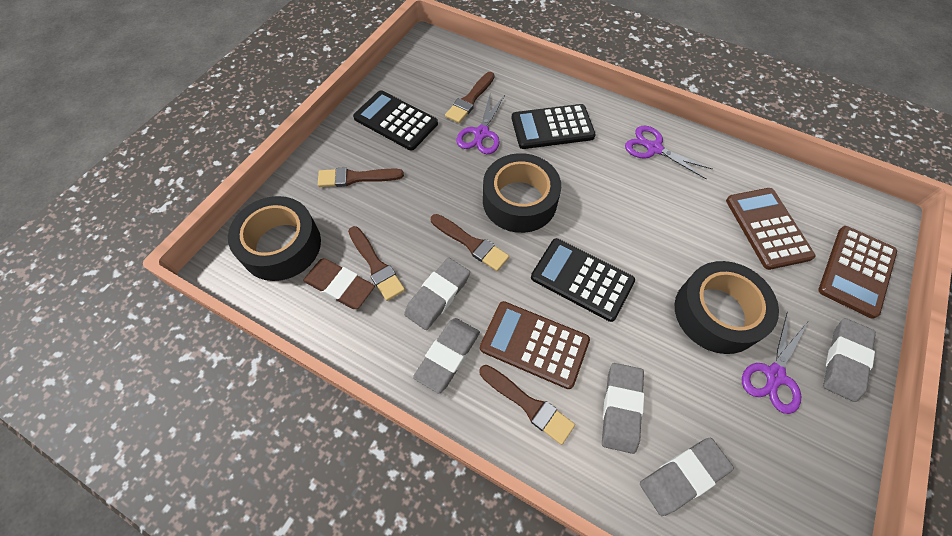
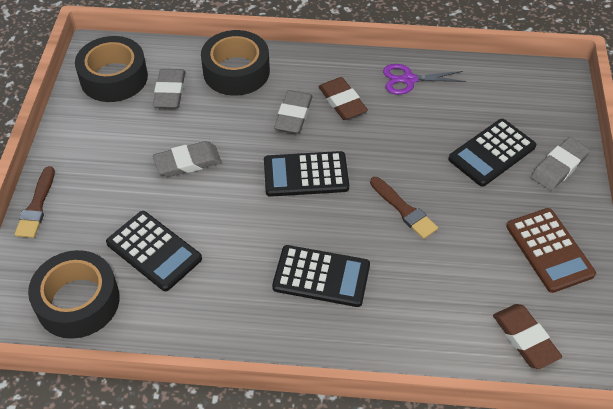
black calculator: [353,90,438,150] [512,104,596,149] [531,238,635,322] = 3 -> [106,211,202,291] [264,151,349,197] [272,245,370,307] [448,119,536,187] = 4
brown brush: [318,167,404,187] [348,226,405,301] [431,214,509,271] [445,72,495,123] [480,365,575,445] = 5 -> [15,166,55,238] [370,177,438,239] = 2
brown calculator: [480,301,590,389] [726,188,816,270] [818,226,897,319] = 3 -> [506,208,596,293] = 1
brown eraser: [303,258,375,309] = 1 -> [318,77,368,120] [493,304,562,369] = 2
grey eraser: [404,257,470,330] [413,318,480,393] [602,363,644,454] [640,438,734,516] [823,318,876,402] = 5 -> [153,69,185,108] [153,141,222,177] [274,90,313,133] [531,137,590,191] = 4
purple scissors: [456,92,505,154] [625,126,712,179] [742,312,808,414] = 3 -> [383,64,466,95] = 1

